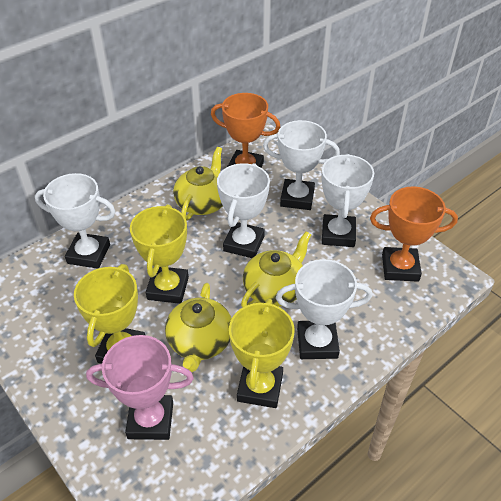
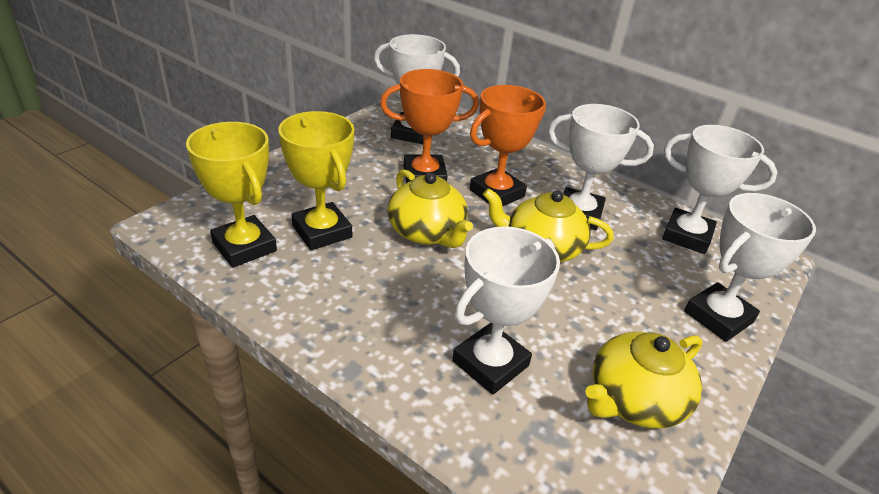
pink trophy: [86,335,194,440] = 1 -> none = 0
yellow trophy: [74,264,145,363] [130,204,189,304] [229,299,295,408] = 3 -> [186,122,277,268] [278,111,354,250] = 2

